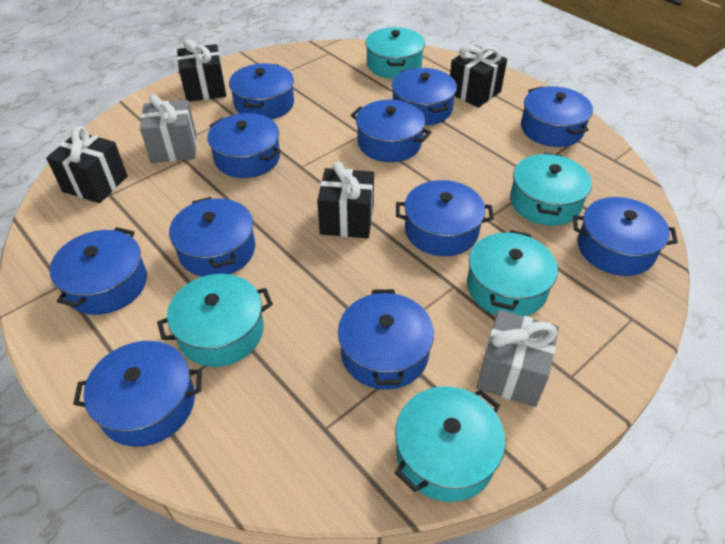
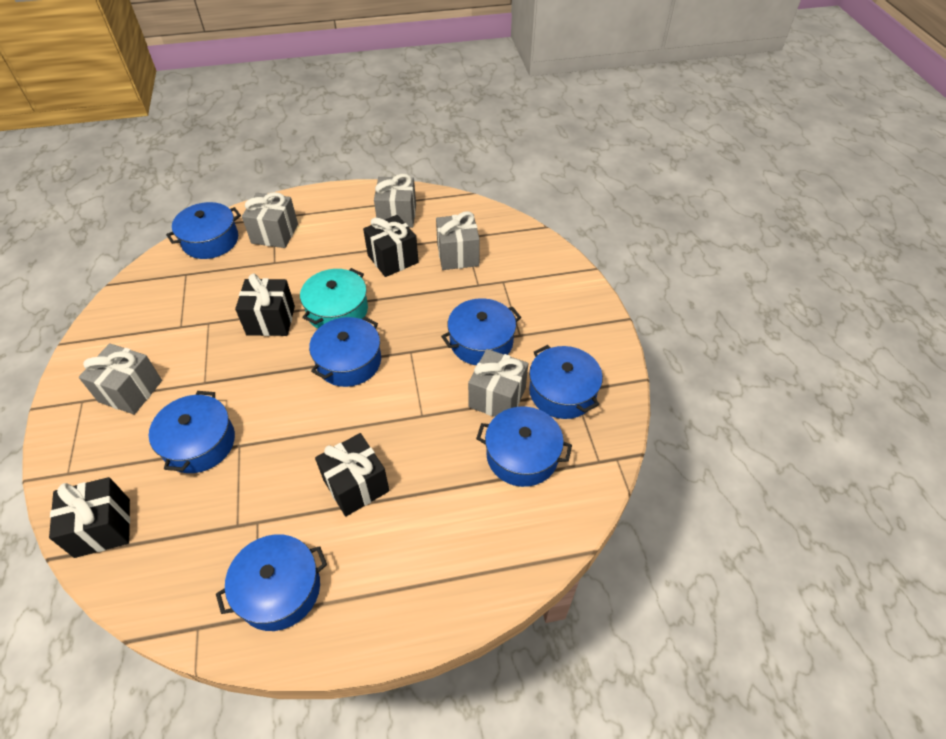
blue pot: [50,227,147,315] [73,341,202,447] [169,197,255,277] [208,113,280,178] [229,63,294,119] [338,289,434,390] [351,100,431,162] [392,68,457,125] [396,180,494,256] [521,86,593,147] [573,197,678,276] = 11 -> [149,391,235,473] [166,202,241,259] [216,534,327,631] [309,317,381,387] [441,298,521,365] [476,407,572,487] [529,345,603,419] = 7
grey gift: [140,94,196,163] [477,310,559,407] = 2 -> [79,343,162,415] [242,192,298,248] [374,174,416,228] [436,211,480,270] [468,349,528,417] = 5
turquoise pot: [157,274,273,367] [365,27,425,79] [395,386,505,502] [467,230,558,316] [510,153,592,226] = 5 -> [300,268,368,329] = 1

